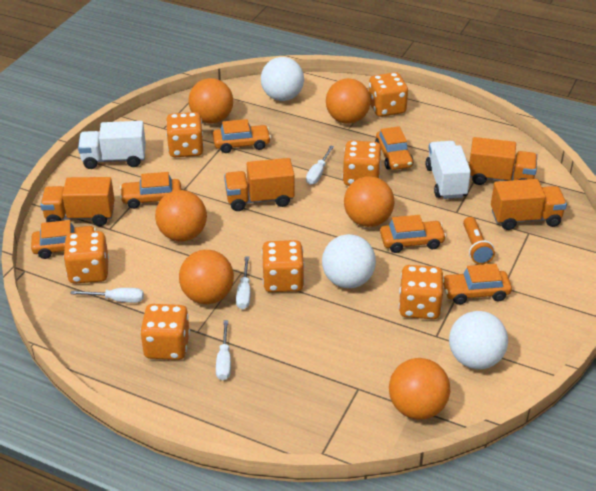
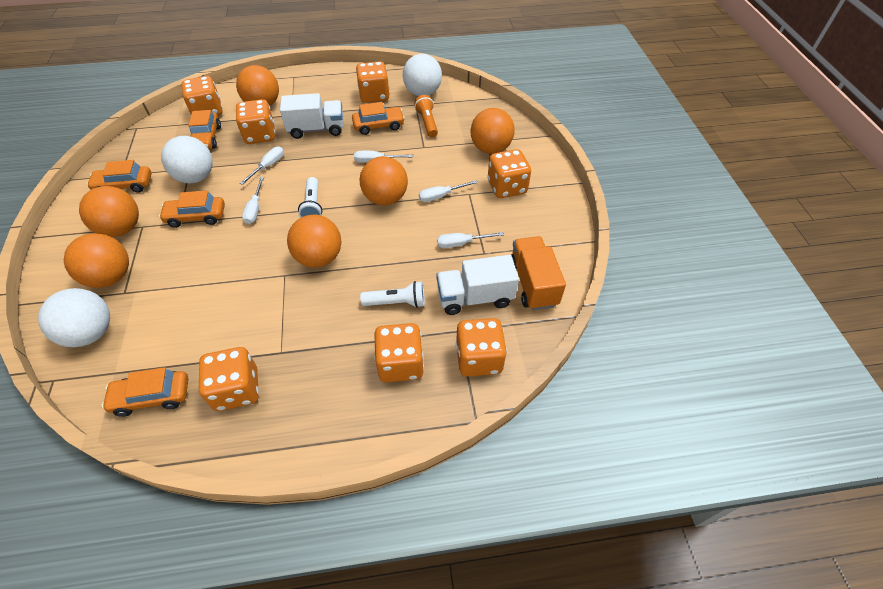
orange car: [31,220,96,259] [120,172,181,209] [213,119,271,153] [375,126,414,170] [380,215,446,253] [443,264,512,305] = 6 -> [86,160,152,193] [102,367,188,417] [159,190,225,228] [188,110,221,150] [352,102,405,135] = 5
orange truck: [40,177,115,226] [224,158,294,211] [469,137,537,185] [491,179,567,230] = 4 -> [511,236,566,310] = 1
white flashlight: none = 0 -> [298,177,322,218] [360,281,425,308] = 2
white screwdriver: [70,288,144,303] [216,320,231,380] [236,256,251,309] [306,145,334,185] = 4 -> [240,146,284,185] [242,177,264,224] [354,151,413,163] [419,180,478,202] [437,232,504,248] = 5

